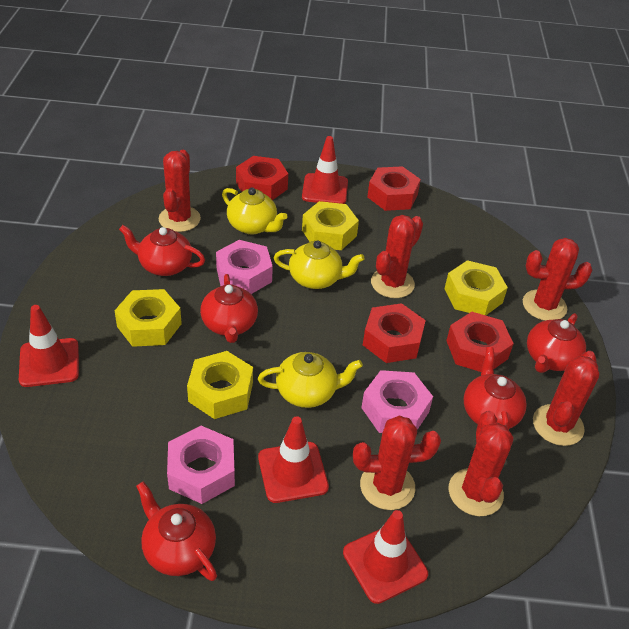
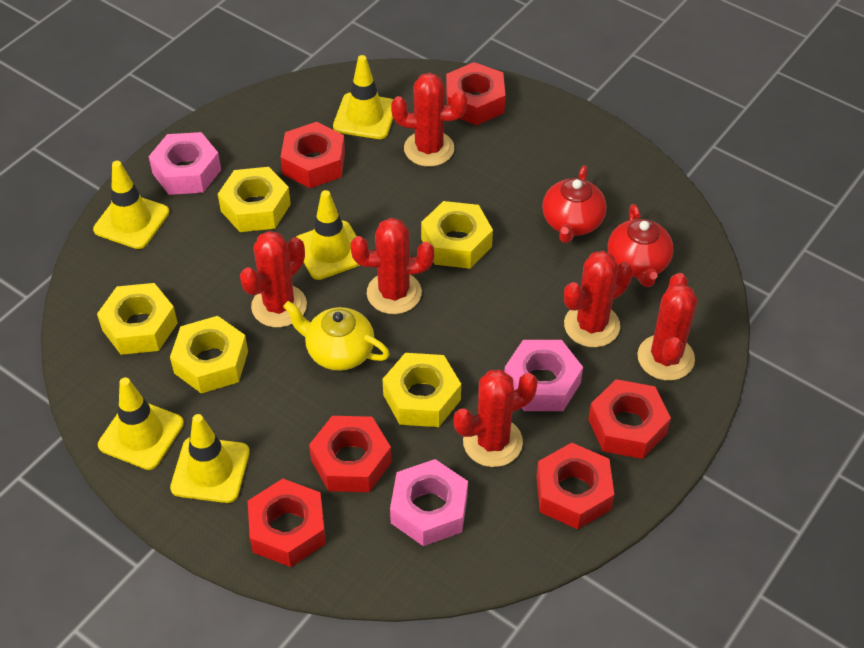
red nut: [236,156,288,200] [363,303,426,363] [367,166,421,211] [446,312,514,372] = 4 -> [248,479,326,567] [281,122,345,188] [309,416,392,492] [446,62,505,125] [536,443,614,529] [588,379,671,459] = 6
red teapot: [119,225,205,276] [136,482,217,581] [200,274,258,343] [464,347,527,430] [527,313,586,373] = 5 -> [542,166,607,243] [607,204,673,287] = 2
red traffic cone: [19,305,79,387] [258,416,329,503] [302,136,348,204] [343,510,428,604] = 4 -> none = 0
yellow nut: [115,289,182,347] [187,351,253,419] [302,201,359,250] [444,260,508,315] = 4 -> [97,283,178,355] [170,316,248,394] [218,167,291,232] [382,353,461,427] [421,201,493,269] = 5
yellow teapot: [222,188,288,234] [258,352,363,408] [274,240,365,289] = 3 -> [283,301,390,371] = 1
yellow traffic cone: none = 0 -> [93,161,169,249] [98,377,184,470] [170,414,250,503] [296,190,360,280] [333,55,394,139] = 5

